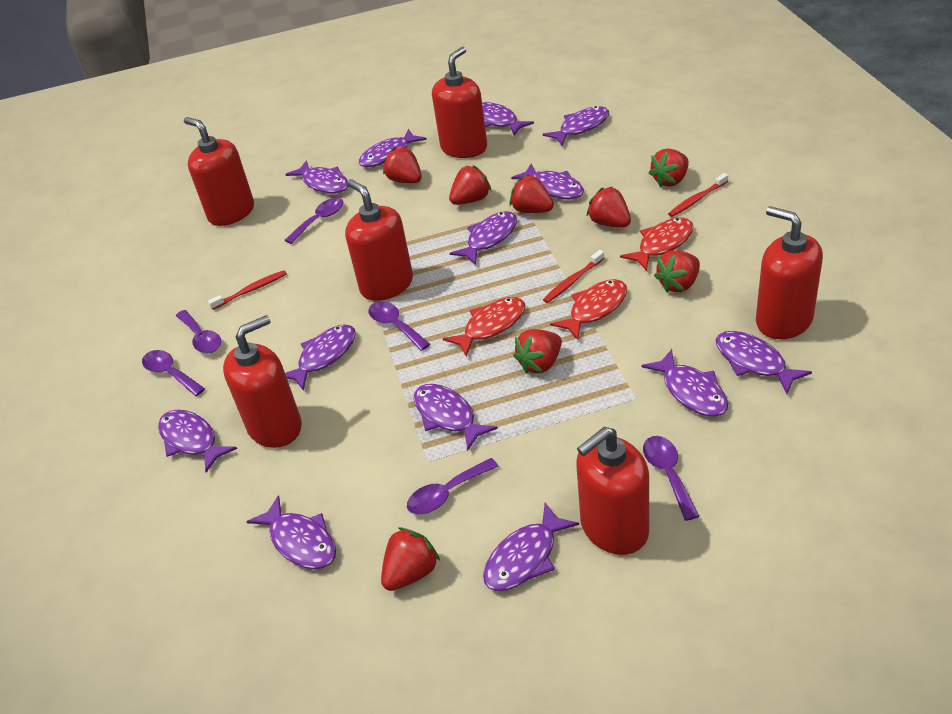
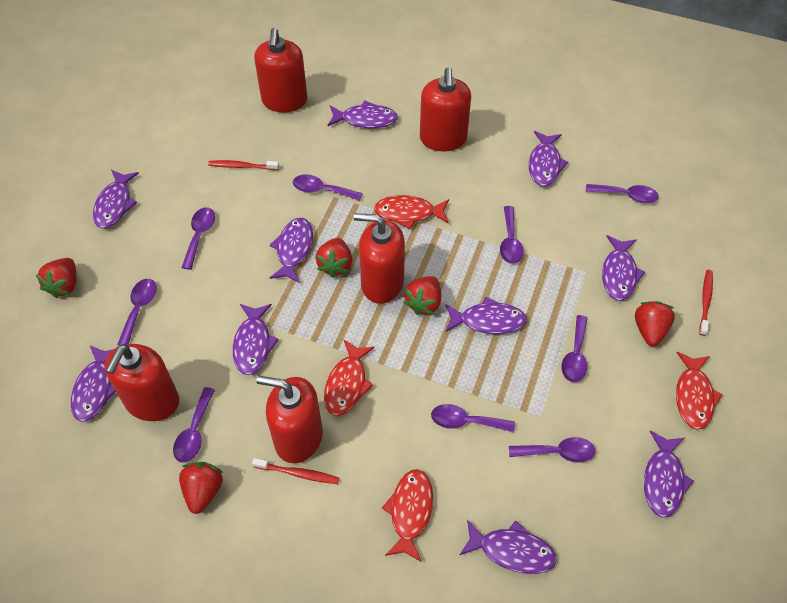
purple fish: [158,410,237,473] [246,495,336,569] [285,160,348,194] [285,324,356,391] [359,129,427,167] [413,384,498,451] [450,211,517,265] [482,102,534,136] [483,503,579,591] [511,163,584,200] [543,106,609,146] [641,349,728,417] [716,331,812,394] = 13 -> [71,345,116,422] [93,170,139,228] [233,304,279,375] [270,218,313,283] [327,101,398,128] [445,296,527,334] [460,520,557,574] [529,131,568,186] [602,235,645,301] [644,430,694,517] = 10
purple spoon: [142,350,205,396] [176,310,221,354] [285,198,344,244] [368,301,430,351] [407,458,499,515] [643,436,699,521] = 6 -> [117,279,156,346] [173,387,215,463] [181,208,215,270] [293,174,363,201] [431,404,515,432] [500,206,524,264] [509,437,596,463] [561,315,588,382] [586,184,659,203] = 9
red fish: [442,297,525,357] [550,279,627,340] [620,217,693,271] = 3 -> [324,340,375,416] [374,195,449,229] [382,469,433,562] [676,352,723,430] = 4
red soap dispenser: [184,117,254,226] [223,315,302,448] [345,179,413,301] [432,47,487,158] [576,427,649,555] [756,206,823,339] = 6 -> [104,344,179,421] [254,28,308,112] [256,376,323,463] [354,213,405,304] [420,67,471,151] = 5
red strawberry: [381,528,440,591] [383,147,422,183] [449,165,491,205] [510,175,554,213] [513,329,562,374] [587,187,631,227] [649,148,689,187] [654,250,700,292] = 8 -> [36,258,76,298] [179,462,223,514] [315,238,352,278] [404,276,441,315] [635,301,675,346] = 5

